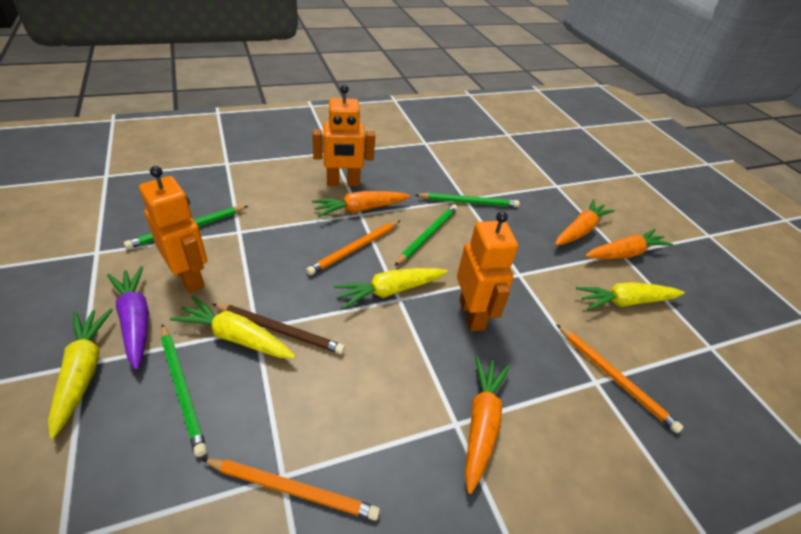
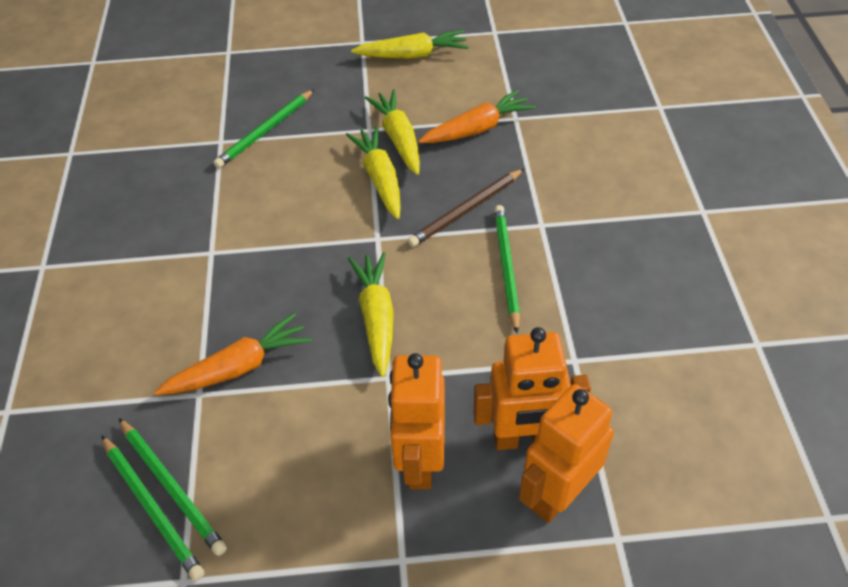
orange carrot: [312,191,410,218] [465,356,510,494] [555,199,615,246] [585,229,673,259] = 4 -> [154,313,312,395] [418,90,536,143] = 2
orange pencil: [202,458,380,521] [306,221,400,275] [556,324,683,433] = 3 -> none = 0
purple carrot: [107,266,149,370] = 1 -> none = 0

